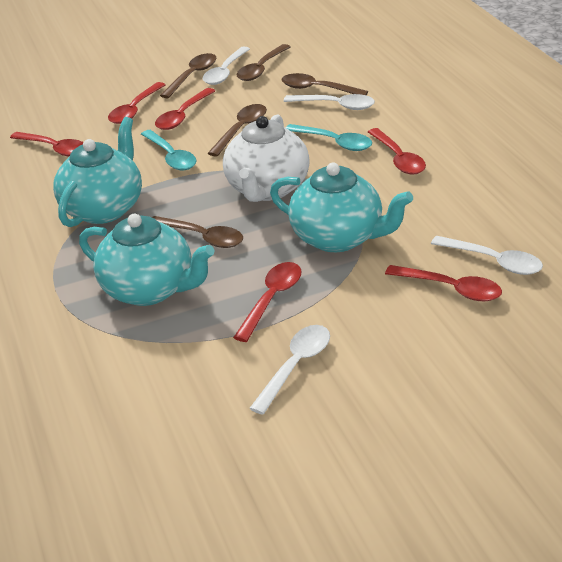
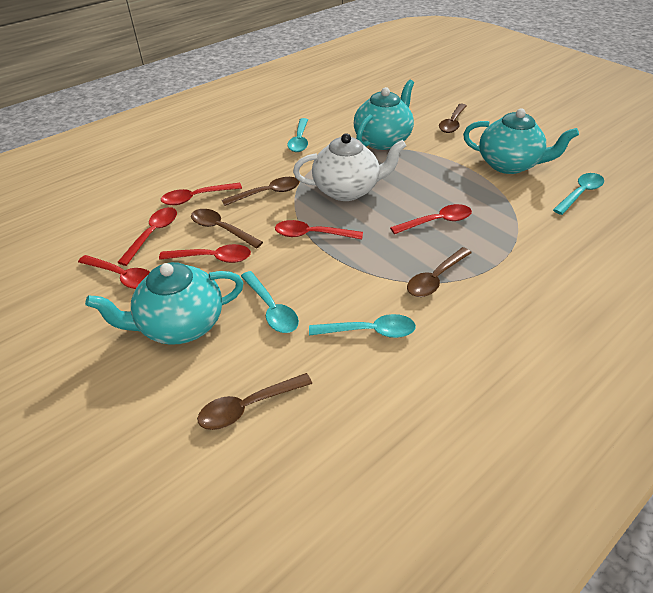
turquoise spoon: [141,130,197,170] [286,124,372,151] = 2 -> [241,271,299,333] [287,118,308,152] [309,314,416,338] [553,173,604,215] = 4
white spoon: [203,47,250,85] [249,325,330,415] [284,94,375,110] [431,236,543,275] = 4 -> none = 0

